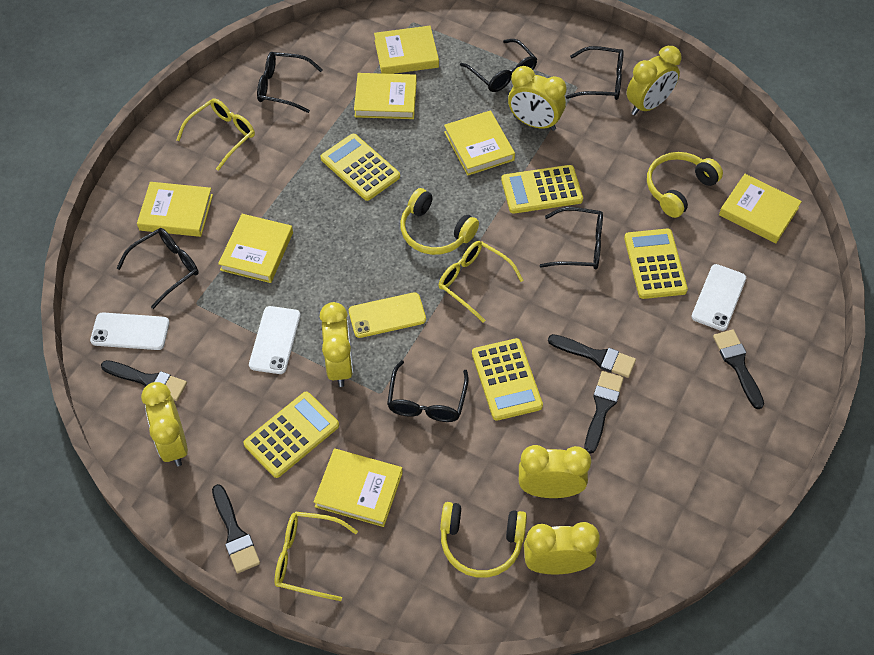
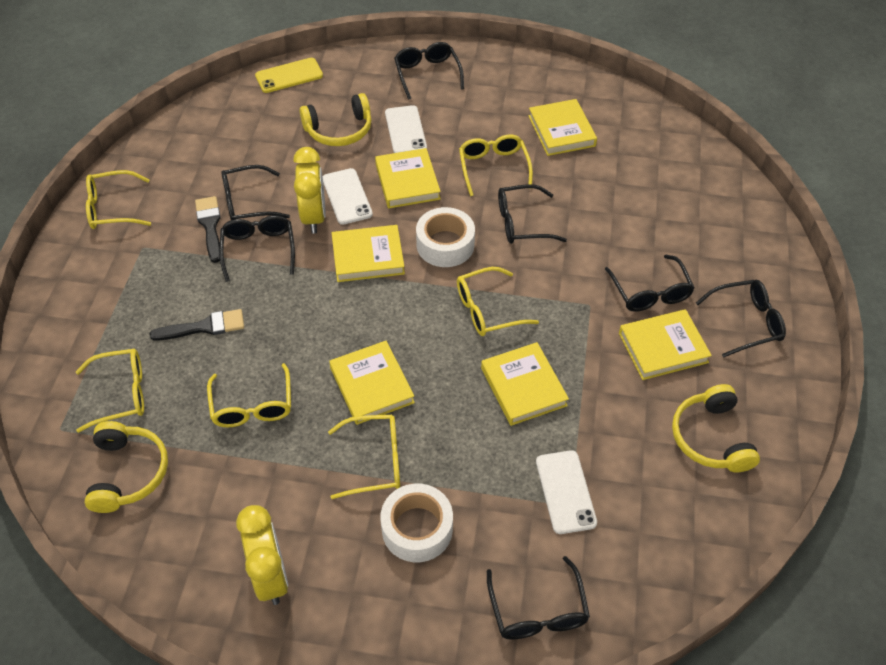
black brush: [101,360,187,401] [212,484,260,573] [548,334,636,378] [584,371,624,454] [713,330,764,409] = 5 -> [149,309,244,341] [195,196,221,263] = 2
black glasses: [117,228,199,309] [257,52,323,113] [387,360,469,422] [460,39,537,92] [540,207,603,269] [566,46,624,100] = 6 -> [219,215,295,282] [221,165,290,220] [394,42,464,100] [487,556,590,640] [498,184,567,244] [605,255,694,312] [696,280,786,357] = 7
white tape: none = 0 -> [380,484,453,562] [416,207,475,267] = 2
yellow book: [137,182,213,237] [218,214,293,283] [314,449,403,527] [354,73,417,119] [374,26,439,74] [444,110,515,176] [719,174,802,243] = 7 -> [329,341,415,425] [332,225,405,282] [375,148,441,208] [481,342,569,426] [528,99,597,156] [619,309,712,380] = 6
yellow calculator: [244,392,339,478] [321,134,400,201] [472,338,543,421] [501,165,583,214] [624,229,688,299] = 5 -> none = 0
yellow clock: [141,382,188,466] [320,302,353,387] [508,66,566,131] [519,445,591,498] [524,522,600,574] [627,46,681,115] = 6 -> [236,505,288,605] [293,147,325,234] = 2
yellow glasses: [177,98,255,171] [275,511,358,601] [439,241,524,323] = 3 -> [76,349,144,433] [86,170,151,229] [207,363,291,427] [328,415,400,499] [457,267,539,336] [459,134,533,196] = 6

